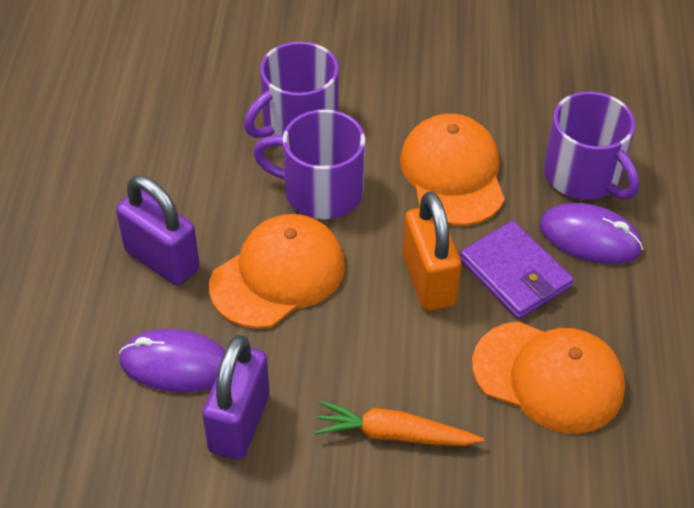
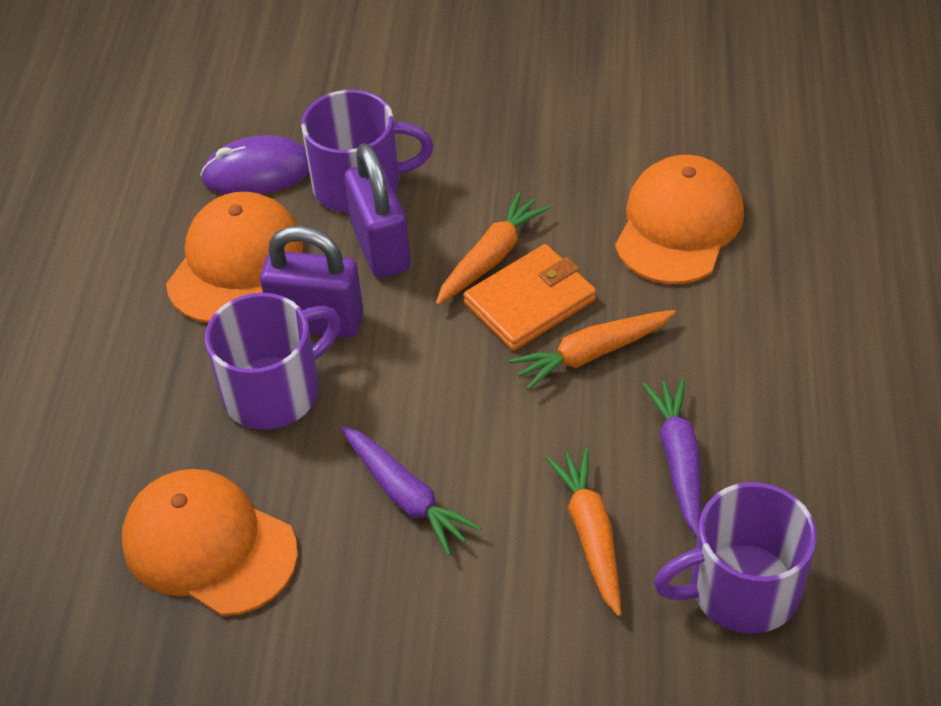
orange carrot: [315,401,484,446] = 1 -> [436,192,550,306] [509,310,676,390] [546,448,621,616] = 3
orange padlock: [403,191,462,311] = 1 -> none = 0
orange wallet: none = 0 -> [463,244,596,351] = 1
purple carrot: none = 0 -> [340,426,482,556] [642,379,701,537] = 2
purple mouse: [119,329,225,393] [539,203,643,264] = 2 -> [200,135,309,195] = 1
purple wallet: [460,221,574,319] = 1 -> none = 0

